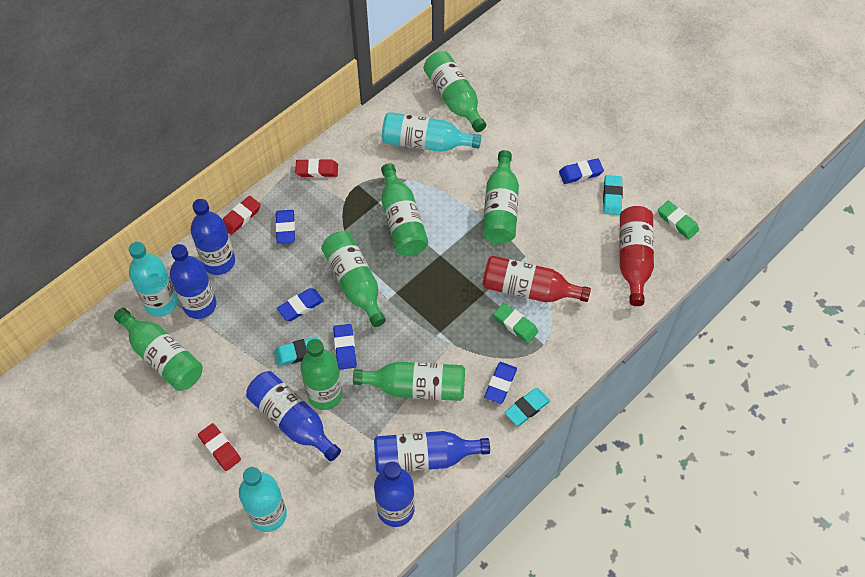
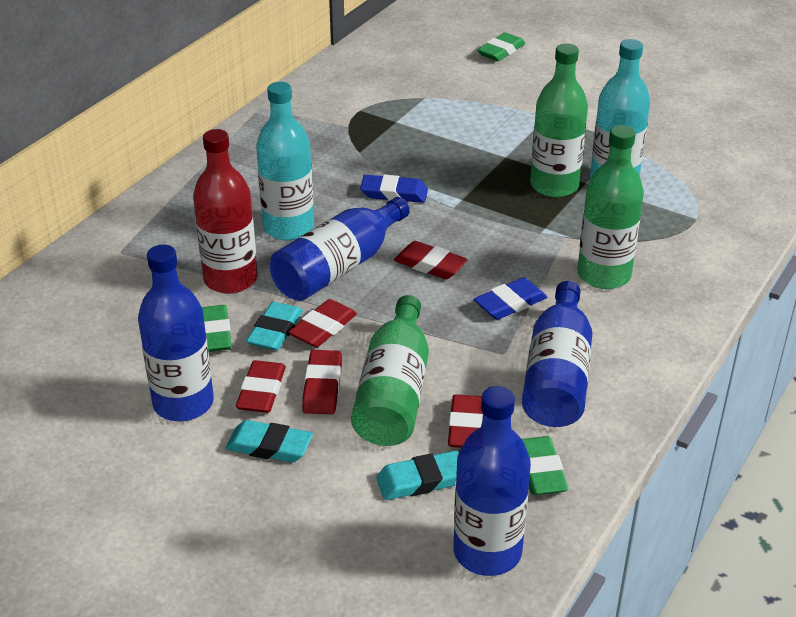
blue bottle: [170,244,216,319] [190,199,235,275] [246,371,341,461] [374,431,490,473] [374,461,415,527] = 5 -> [138,245,214,421] [270,197,410,301] [454,386,531,576] [522,281,592,427] = 4
blue eraser: [275,210,295,244] [277,288,324,321] [333,324,357,370] [484,362,517,404] [559,158,604,184] = 5 -> [360,175,428,203] [474,278,547,319] = 2
green bottle: [114,308,202,391] [300,339,343,410] [321,231,386,327] [353,362,465,401] [381,163,428,256] [424,51,486,132] [483,150,519,244] = 7 -> [351,295,429,446] [530,43,588,198] [577,125,644,289] = 3
green eraser: [493,303,538,343] [658,201,699,239] = 2 -> [202,305,232,352] [477,32,525,61] [522,436,569,495] = 3
red bottle: [483,255,591,302] [619,206,654,306] = 2 -> [193,129,258,294] = 1
red eraser: [198,423,241,471] [223,196,261,235] [295,159,338,178] = 3 -> [236,360,286,413] [288,299,357,347] [302,350,342,414] [394,241,468,279] [448,394,483,448] = 5
turquoise bottle: [129,242,178,316] [239,467,287,532] [382,112,481,152] = 3 -> [256,82,314,241] [590,39,650,179] = 2

